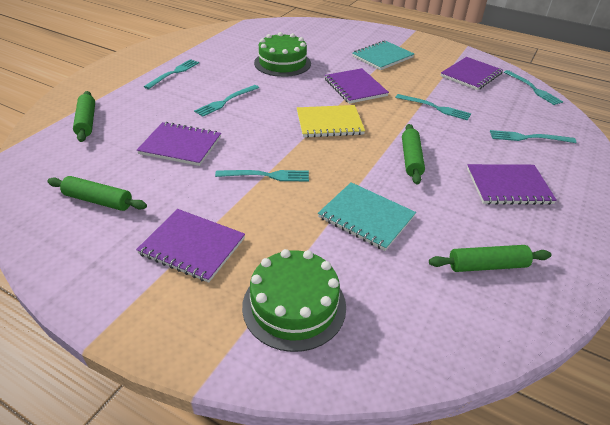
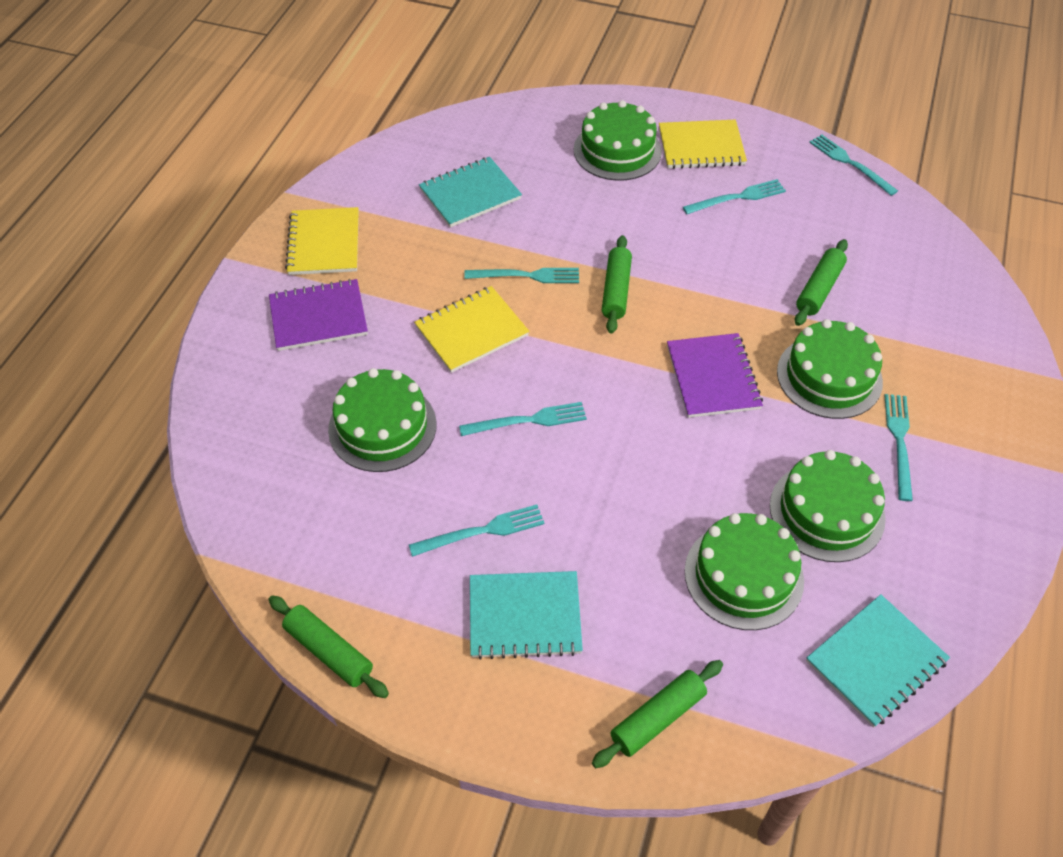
green cake: [242,249,346,352] [254,32,311,77] = 2 -> [328,368,437,472] [574,100,662,181] [685,513,804,630] [770,450,886,562] [777,319,883,419] = 5
purple notebook: [136,209,245,283] [137,122,221,166] [324,68,389,104] [441,57,503,90] [467,164,557,205] = 5 -> [269,279,368,351] [667,333,763,418] = 2
turquoise notebook: [318,182,416,251] [352,40,414,70] = 2 -> [419,157,522,227] [470,571,583,660] [806,594,950,728] = 3
yellow notebook: [297,105,365,138] = 1 -> [285,207,359,275] [414,286,529,373] [659,120,747,169] = 3

